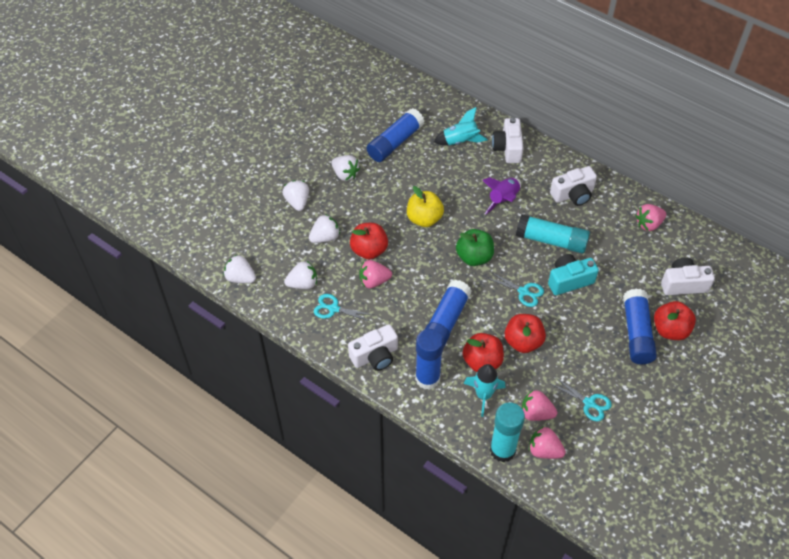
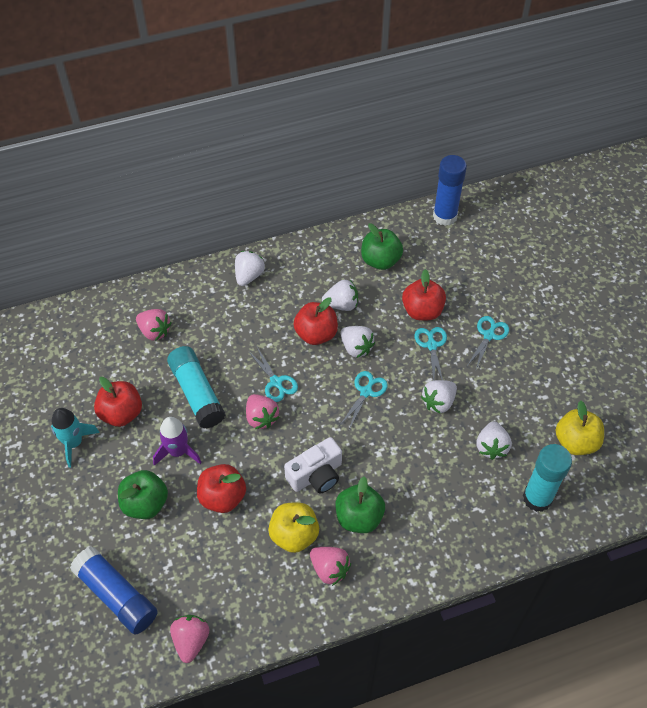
blue glue stick: [367,108,424,162] [415,329,444,390] [425,280,472,348] [623,289,657,364] = 4 -> [70,546,158,635] [433,155,467,226] = 2
green apple: [456,229,494,266] = 1 -> [118,470,168,519] [335,477,385,533] [361,223,403,270] = 3
turquoise camera: [548,254,599,295] = 1 -> none = 0
turquoise rocket: [434,107,488,145] [464,364,505,417] = 2 -> [51,408,100,468] = 1
turquoise scissors: [314,294,374,322] [487,271,544,307] [551,376,612,421] = 3 -> [248,347,298,402] [340,371,388,429] [414,327,447,381] [467,316,509,369] = 4
white camera: [348,324,398,371] [492,118,524,163] [550,166,597,206] [661,257,715,295] = 4 -> [284,437,342,493] = 1
yellow apple: [407,186,444,227] = 1 -> [268,502,319,553] [556,400,604,455] = 2

